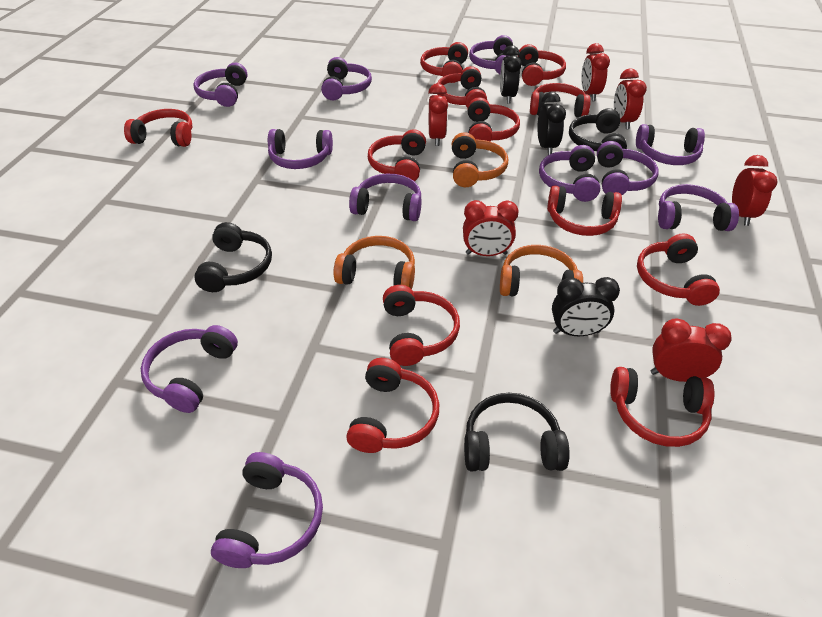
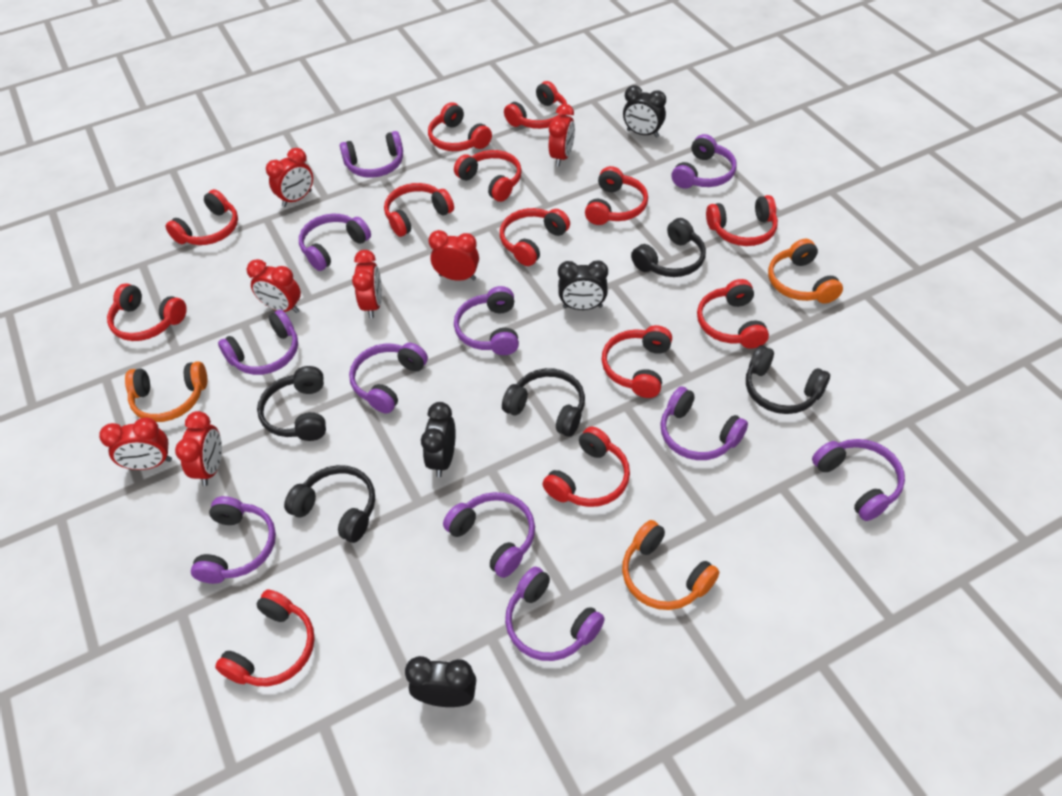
black clock: [500,45,522,104] [537,92,566,155] [552,277,620,336] = 3 -> [405,656,476,707] [421,402,456,477] [558,260,608,310] [623,85,666,138] = 4
black headphones: [194,222,272,292] [464,393,570,471] [569,108,627,151] = 3 -> [257,366,326,441] [284,465,375,543] [502,368,585,437] [631,218,706,277] [746,345,830,414] = 5
red clock: [428,83,448,146] [463,200,519,256] [581,43,610,101] [614,68,647,129] [650,318,732,382] [732,155,778,226] = 6 -> [99,417,172,470] [175,411,222,486] [247,259,301,313] [266,148,313,207] [352,250,382,318] [428,230,479,281] [549,104,575,166] = 7
red headphones: [124,109,193,147] [346,358,439,453] [368,129,426,182] [383,285,460,366] [420,42,468,83] [437,66,487,108] [467,97,520,141] [518,44,566,86] [530,83,591,118] [547,185,622,236] [610,367,714,447] [637,233,720,306] = 12 -> [107,283,187,341] [166,189,238,245] [215,590,315,686] [384,183,454,237] [428,102,492,151] [454,150,522,202] [500,208,570,266] [504,81,567,129] [543,427,630,507] [585,166,648,225] [601,325,672,398] [697,279,769,349] [706,195,778,246] = 13

